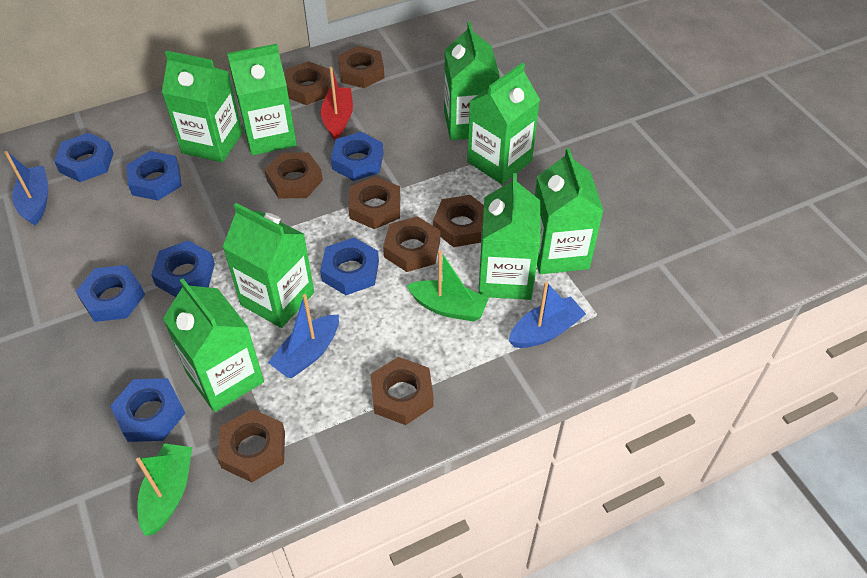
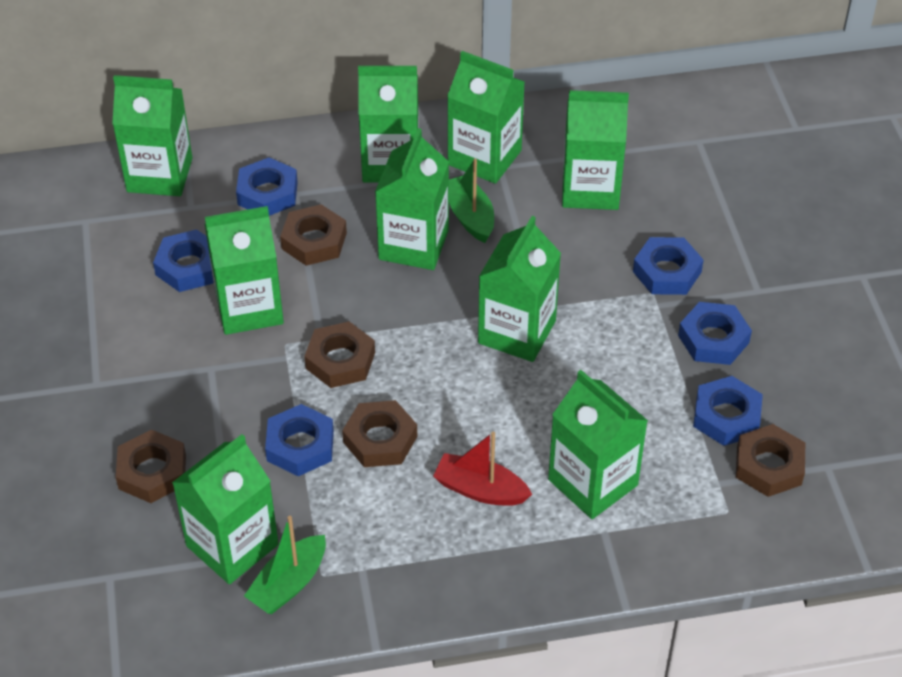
blue boat: [4,151,48,226] [268,294,339,378] [509,281,586,348] = 3 -> none = 0
blue nut: [54,133,113,182] [76,265,145,322] [110,378,185,442] [126,151,182,201] [151,240,215,297] [320,238,379,295] [331,132,383,181] = 7 -> [153,229,214,292] [236,157,298,216] [265,404,334,476] [633,237,704,295] [678,302,752,365] [693,376,763,446] = 6
brown nut: [217,409,285,482] [265,152,323,198] [285,61,331,105] [338,46,384,88] [348,176,400,229] [370,357,434,425] [383,216,440,272] [433,195,484,247] = 8 -> [116,429,186,503] [280,204,347,266] [304,322,375,388] [342,400,417,467] [736,424,805,497] = 5
green carton: [162,50,242,162] [163,278,264,412] [223,203,314,328] [227,44,297,155] [444,22,500,140] [467,62,540,184] [479,173,541,300] [535,148,604,274] = 8 -> [112,75,192,196] [172,434,279,584] [205,206,284,335] [358,66,419,183] [375,128,449,270] [447,51,525,184] [478,216,561,362] [548,370,648,519] [562,90,629,210] = 9

